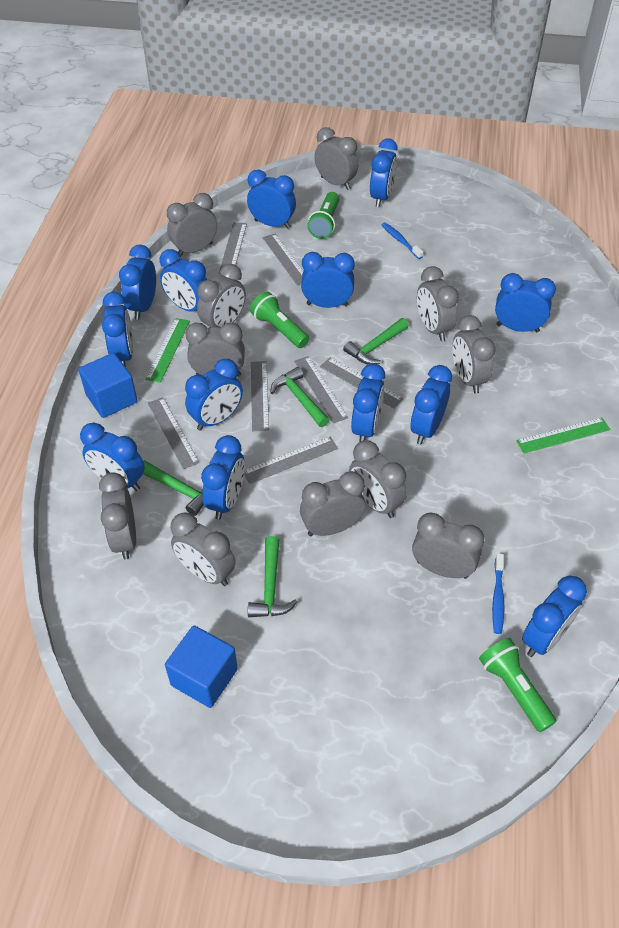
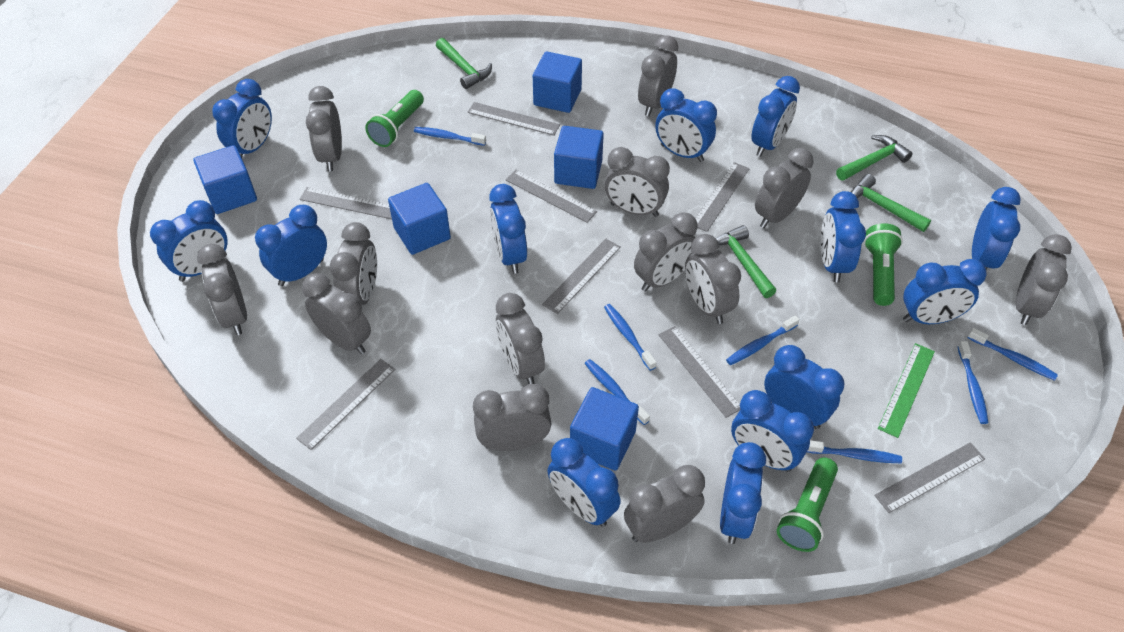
blue cube: [78,353,138,418] [165,626,238,708] = 2 -> [193,145,257,214] [388,183,451,255] [533,51,582,113] [554,126,604,189] [570,387,639,471] = 5
blue toothbrush: [382,222,423,259] [492,553,505,634] = 2 -> [414,127,486,146] [585,359,650,425] [604,304,657,371] [726,315,800,365] [807,440,902,463] [958,341,988,424] [968,328,1058,381] = 7
green ruler: [145,318,190,383] [516,417,611,454] = 2 -> [878,343,935,438] = 1
grey clock: [99,472,136,560] [167,193,217,257] [171,512,236,586] [185,322,245,377] [197,264,246,328] [300,471,366,536] [314,127,358,190] [349,440,407,518] [412,513,485,579] [417,266,459,341] [452,315,496,394] = 11 -> [197,244,247,335] [302,273,371,354] [306,86,342,171] [330,222,377,306] [473,384,552,451] [496,293,545,384] [604,147,670,217] [624,465,705,543] [634,212,698,292] [638,35,678,116] [685,234,741,324] [755,148,814,228] [1016,234,1072,325] = 13
grey ruler: [148,397,199,469] [219,222,247,274] [244,437,338,484] [251,361,269,431] [263,234,303,285] [294,356,348,423] [320,357,404,409] = 7 -> [296,359,395,450] [300,187,392,219] [467,102,560,136] [506,170,597,223] [542,239,621,314] [659,326,740,418] [695,162,750,232] [874,442,985,513] = 8

